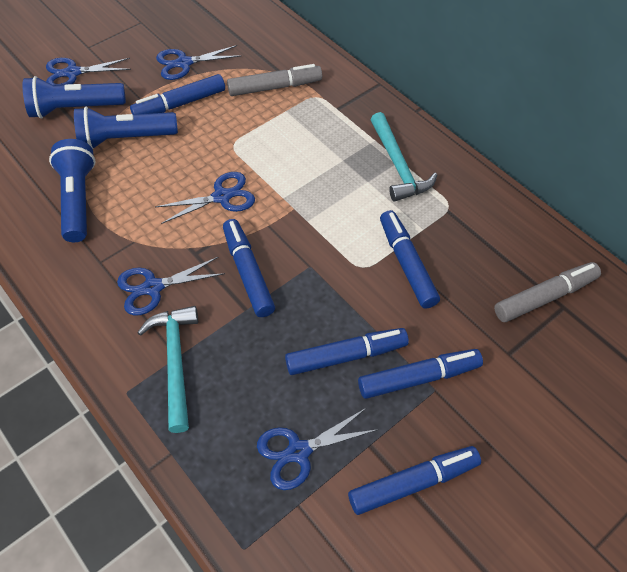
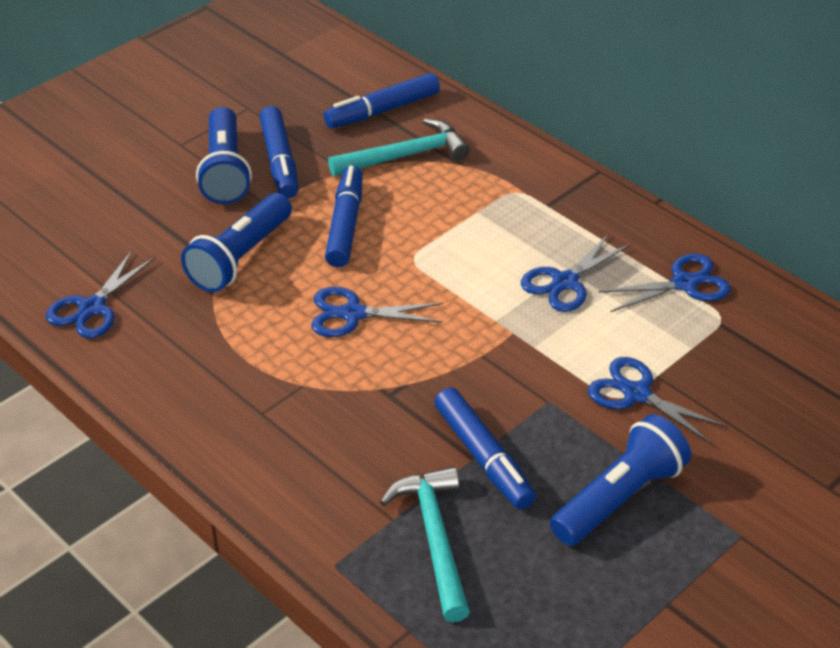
blue marker: [130,74,225,114] [223,219,275,317] [285,328,409,375] [348,446,481,515] [358,349,483,399] [380,210,440,309] = 6 -> [259,106,298,198] [324,73,440,128] [325,165,363,267] [434,387,536,510] = 4
grey marker: [227,64,322,96] [494,262,601,322] = 2 -> none = 0

